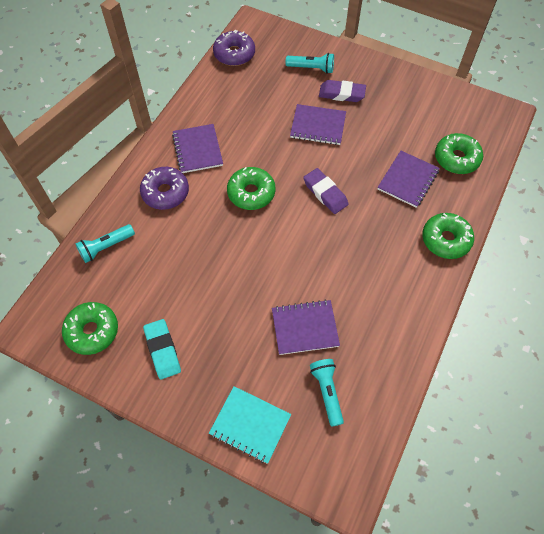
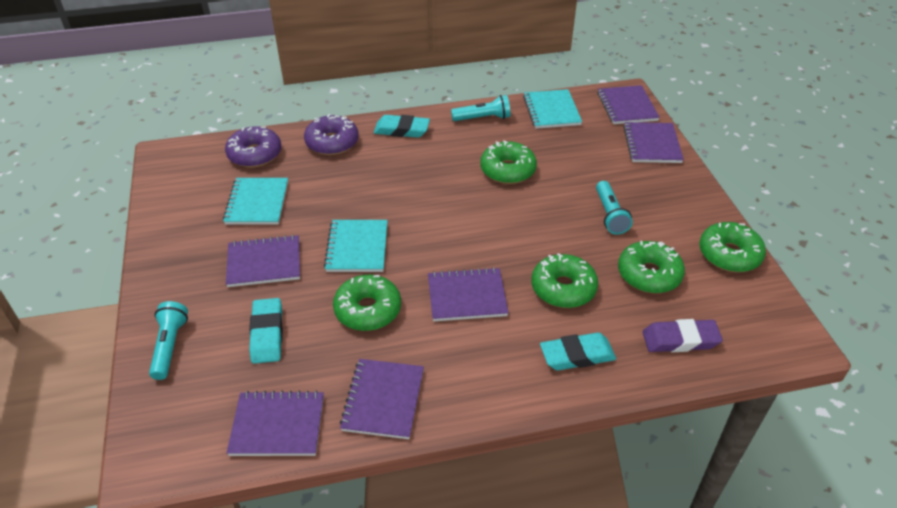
green donut: [62,302,118,355] [227,167,275,210] [422,213,474,259] [435,133,483,174] = 4 -> [333,275,401,331] [480,140,537,184] [531,253,598,308] [618,241,685,293] [699,222,766,272] = 5
purple eraser: [303,168,348,214] [319,80,366,102] = 2 -> [643,319,723,352] = 1
purple notebook: [172,124,223,173] [272,300,340,355] [290,104,346,145] [378,151,440,208] = 4 -> [226,235,300,287] [227,391,324,456] [340,359,424,439] [428,267,509,322] [598,85,660,124] [623,122,684,163] = 6
turquoise eraser: [143,319,181,379] = 1 -> [249,298,283,364] [374,115,430,138] [540,332,616,370] = 3
turquoise notebook: [209,386,291,464] = 1 -> [223,178,288,225] [324,220,388,272] [523,89,582,129] = 3

